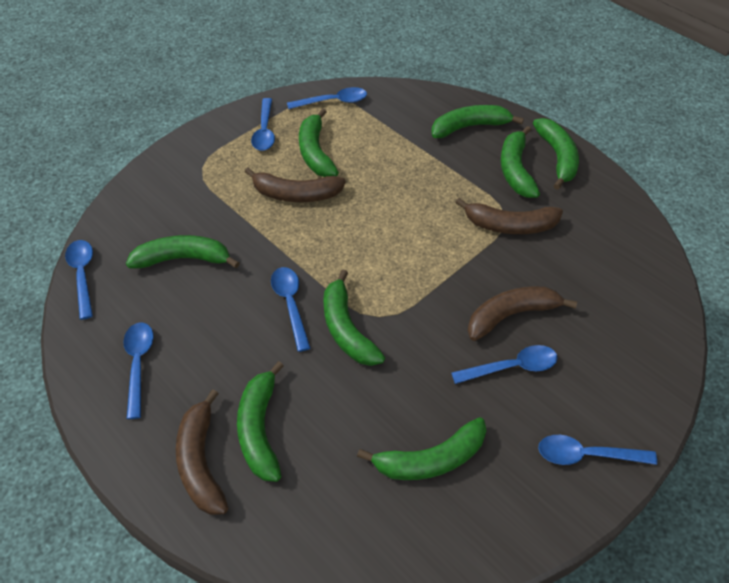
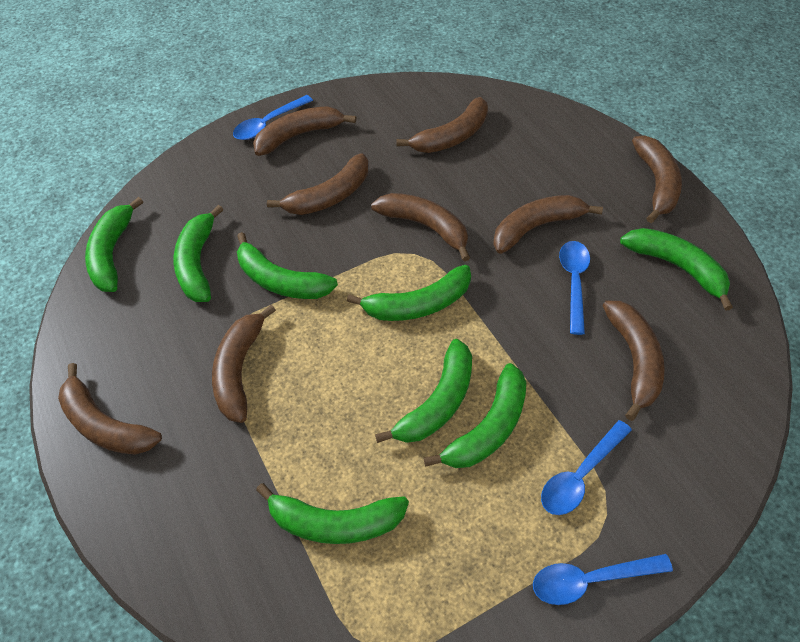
blue spoon: [65,240,93,320] [123,322,154,419] [251,98,275,151] [271,267,310,352] [287,87,367,109] [451,345,558,384] [538,435,657,465] = 7 -> [233,95,313,140] [533,554,673,605] [541,420,632,515] [559,241,590,335] = 4
brown banana: [176,389,228,515] [245,168,346,202] [455,198,563,234] [467,286,577,341] = 4 -> [58,363,162,455] [212,305,276,423] [253,106,356,156] [267,153,369,215] [371,193,470,262] [396,97,488,153] [493,195,603,254] [603,301,665,421] [632,136,682,223] = 9

